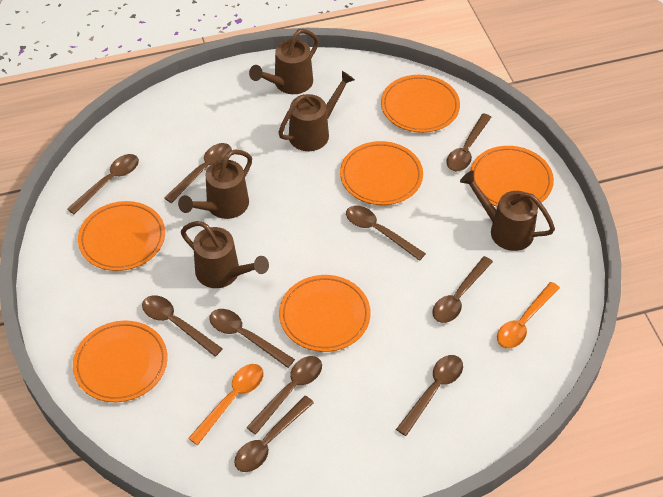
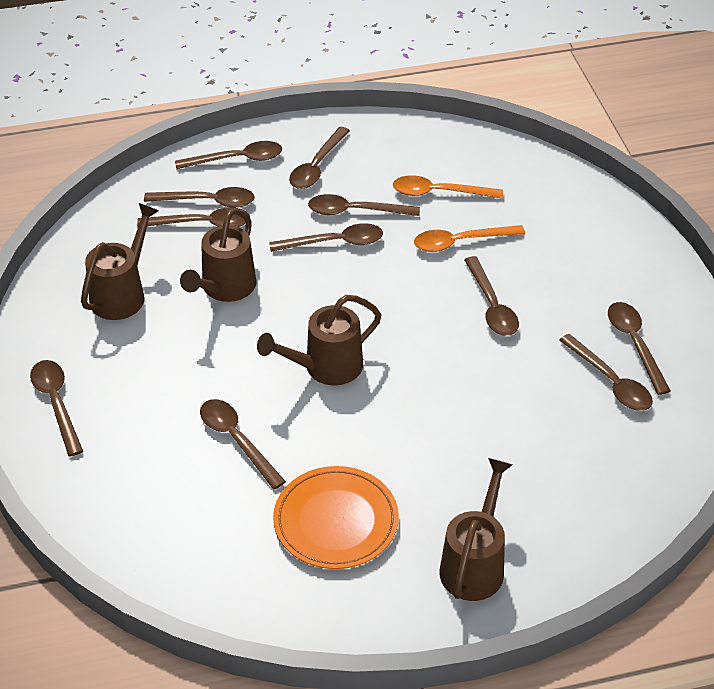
brown spoon: [67,154,139,214] [142,295,223,357] [164,143,232,203] [209,309,295,368] [234,396,314,472] [246,356,322,435] [346,206,426,261] [396,355,463,436] [432,256,493,323] [446,113,491,171] = 10 -> [30,360,83,456] [137,207,250,227] [144,187,255,208] [175,141,282,169] [200,399,286,489] [269,223,383,252] [289,127,350,189] [308,194,420,216] [464,256,519,336] [559,334,653,411] [608,302,671,395] = 11
brown watering can: [178,149,252,219] [181,221,269,288] [249,29,319,94] [278,71,355,151] [460,171,555,251] = 5 -> [81,203,159,320] [180,208,257,302] [257,295,382,385] [439,458,512,601] = 4
orange plate: [73,321,168,402] [78,201,165,271] [279,275,371,352] [340,141,423,205] [381,75,460,133] [470,146,554,207] = 6 -> [273,466,399,569] = 1

